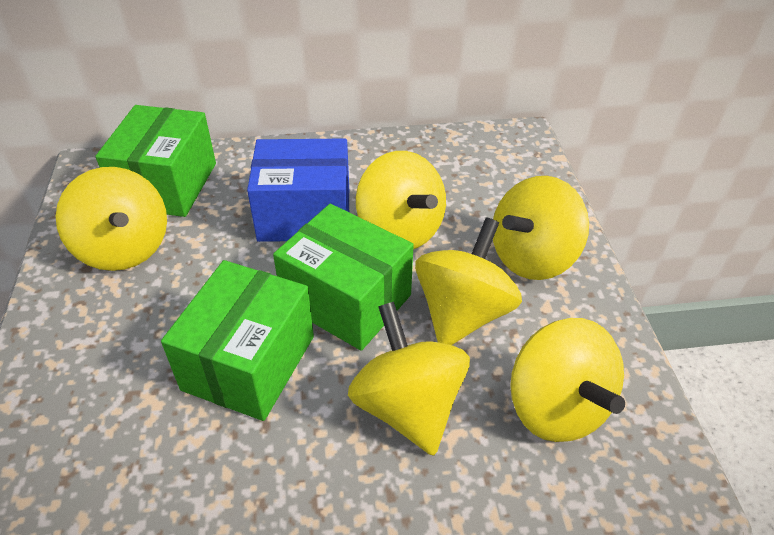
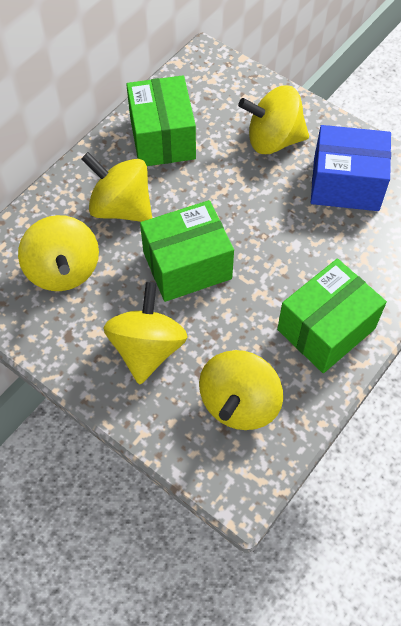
yellow spinning top: [56,167,167,271] [348,302,470,456] [356,151,446,249] [415,218,522,345] [493,176,589,280] [510,318,625,442] = 6 -> [18,215,99,291] [81,152,152,222] [103,282,188,385] [199,350,283,430] [238,85,309,154] = 5

